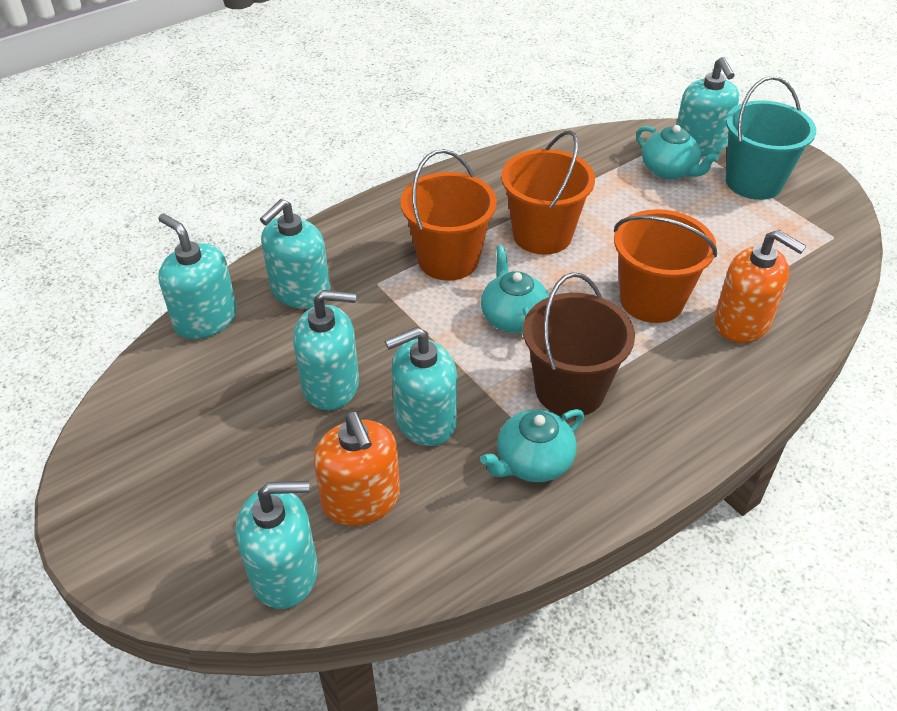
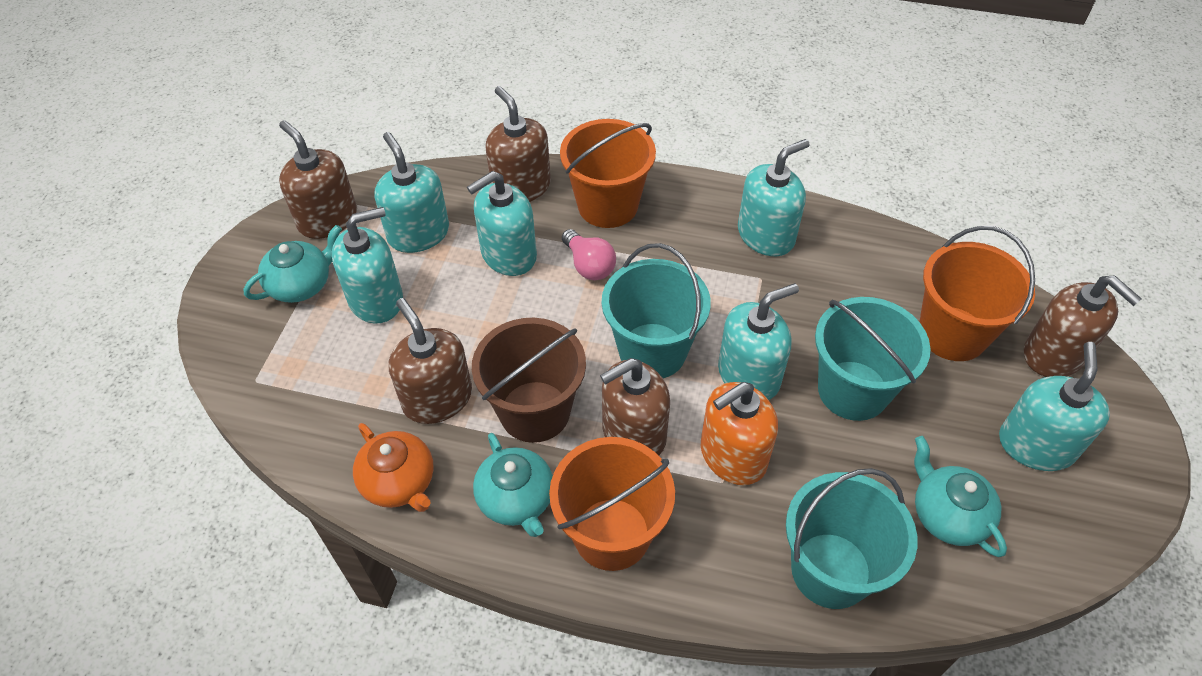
brown soap dispenser: none = 0 -> [279,120,357,239] [389,298,472,424] [486,86,551,202] [600,358,670,456] [1024,276,1142,377] = 5
orange soap dispenser: [314,412,400,526] [714,230,806,343] = 2 -> [701,382,778,485] = 1
orange teapot: none = 0 -> [353,423,434,512] = 1
pink light bulb: none = 0 -> [562,229,616,280] = 1
turquoise bucket: [726,76,816,200] = 1 -> [602,243,711,378] [786,468,917,609] [815,297,931,421] = 3

